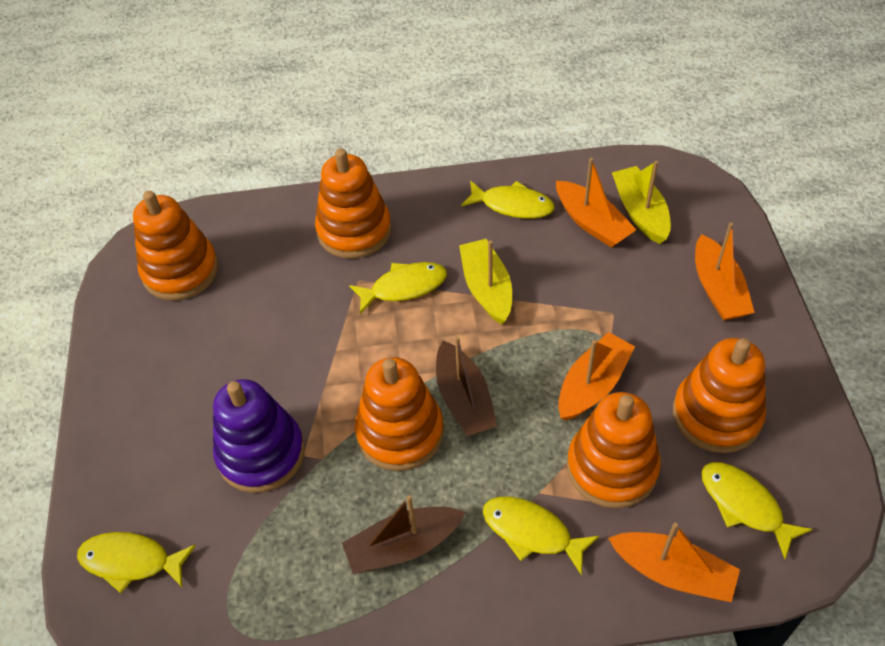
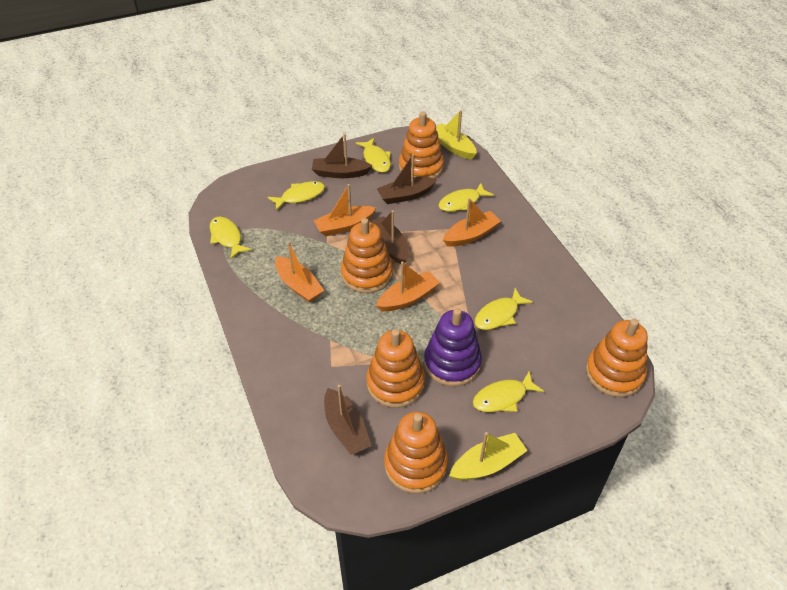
brown boat: [342,495,465,574] [436,336,497,436] = 2 -> [312,134,373,178] [324,385,372,455] [369,210,409,264] [377,154,437,204] = 4
yellow fish: [77,532,196,593] [349,262,447,314] [461,181,555,219] [483,497,599,575] [702,462,813,559] = 5 -> [210,216,252,259] [268,181,325,211] [356,138,391,173] [438,183,494,212] [473,371,544,412] [475,288,533,330] = 6

